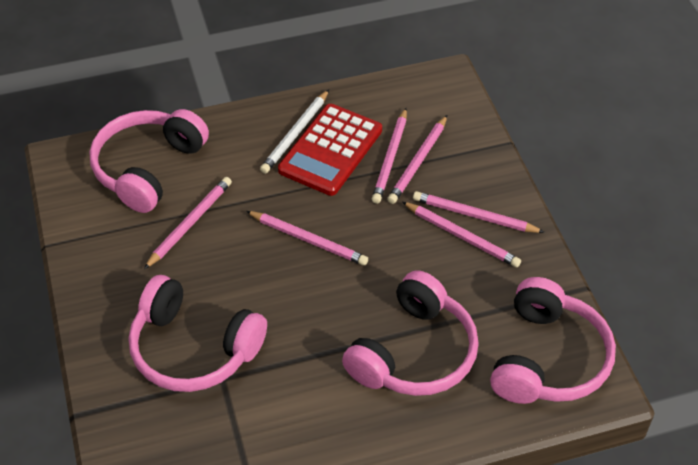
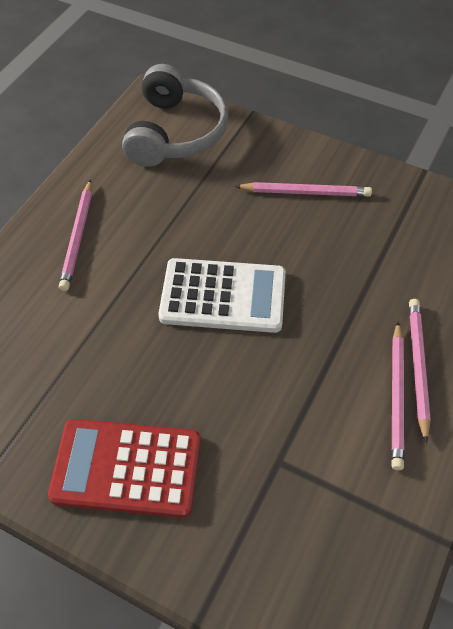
grey headphones: none = 0 -> [122,64,228,167] = 1
pink headphones: [89,109,209,213] [129,275,267,392] [342,270,479,396] [490,277,616,404] = 4 -> none = 0
pink pencil: [144,177,232,269] [246,211,368,266] [372,108,407,204] [387,115,447,204] [402,202,521,267] [413,191,545,233] = 6 -> [59,179,92,291] [235,182,372,197] [391,322,404,470] [409,299,431,444] = 4
white calculator: none = 0 -> [158,258,286,333] = 1
white pencil: [260,90,329,174] = 1 -> none = 0

